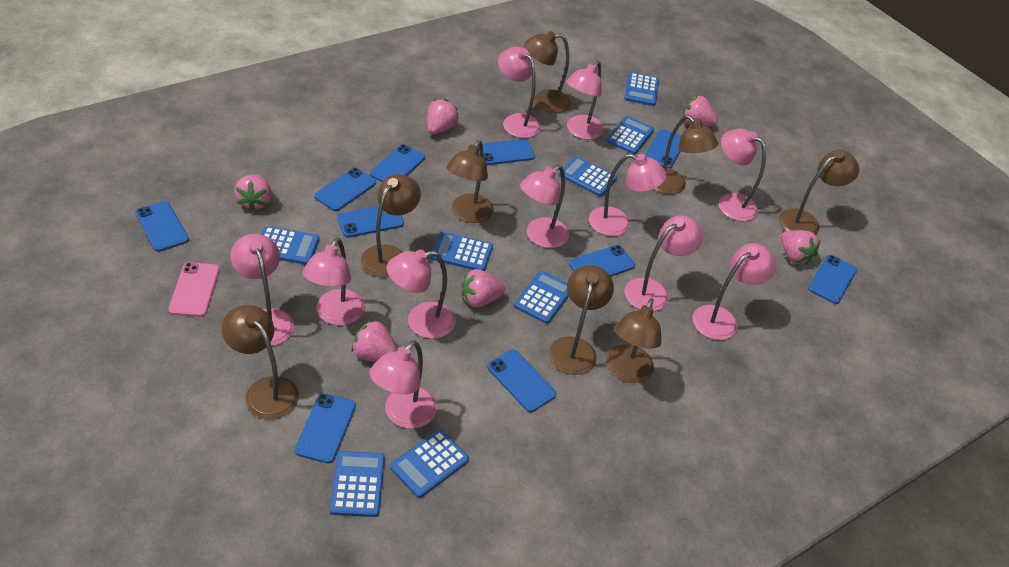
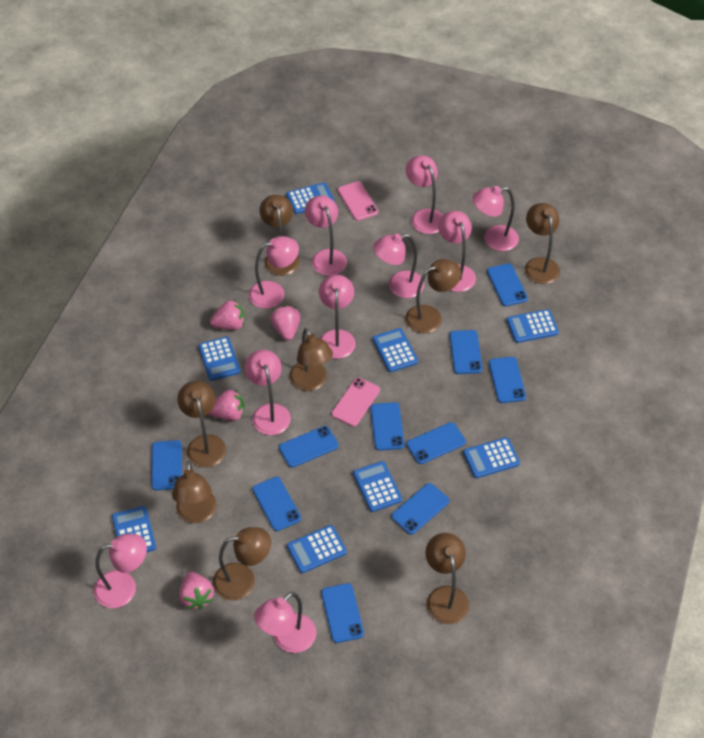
pink lamp: [230,234,294,346] [302,238,365,325] [369,340,437,429] [387,249,456,339] [498,47,541,138] [520,165,569,248] [566,61,604,140] [589,154,667,236] [624,215,703,311] [692,243,776,340] [718,129,766,221] = 11 -> [94,534,147,608] [245,349,291,435] [249,236,299,309] [254,592,316,653] [305,195,347,276] [319,275,356,359] [373,234,424,298] [406,156,443,234] [438,211,476,292] [472,186,519,251] = 10
pink phone: [168,262,220,317] = 1 -> [331,377,380,427] [338,181,378,221] = 2
pink strawberry: [234,174,272,212] [351,319,398,362] [427,99,459,135] [461,269,505,308] [683,96,718,126] [781,230,821,265] = 6 -> [179,572,214,610] [209,389,245,421] [210,300,245,330] [270,305,301,340] = 4

